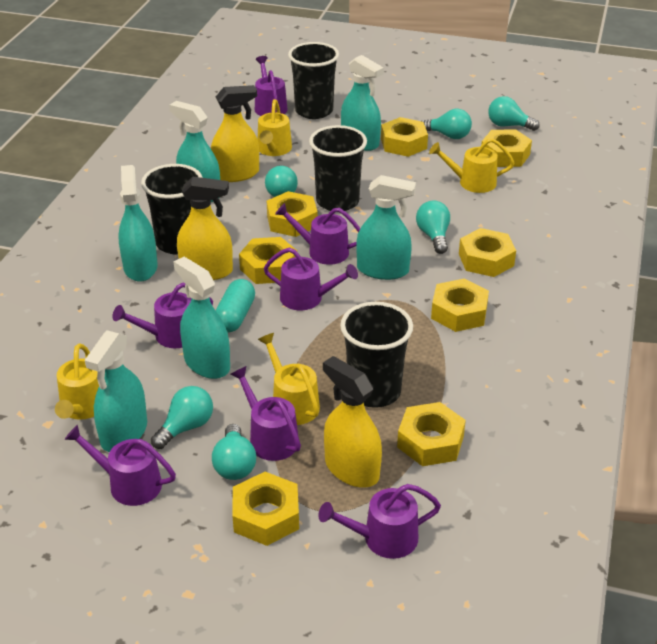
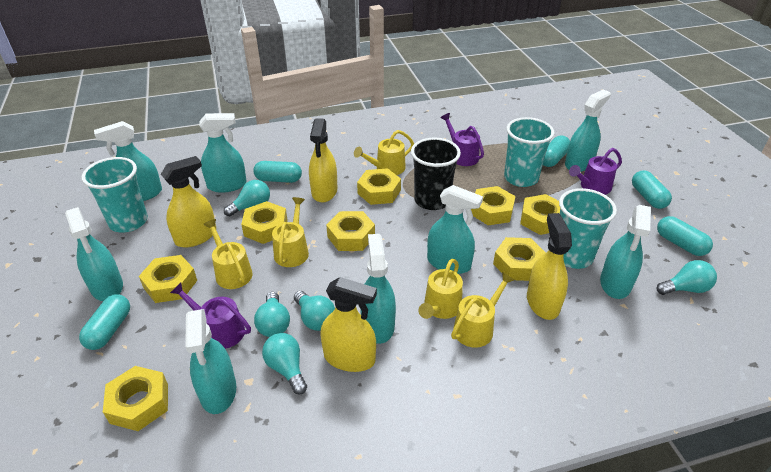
black cup: [141,164,203,255] [288,42,339,119] [309,125,367,211] [340,302,413,408] = 4 -> [411,138,461,210] = 1
purple watering can: [65,425,176,506] [112,283,213,348] [230,366,301,461] [255,56,288,116] [264,248,358,310] [275,203,360,265] [318,484,441,559] = 7 -> [170,283,251,349] [440,113,484,166] [569,148,622,195] = 3
turquoise capsule: [215,279,255,333] = 1 -> [79,294,130,350] [253,161,302,183] [543,135,570,167] [632,170,672,209] [657,216,713,256] = 5
turquoise cup: none = 0 -> [82,157,148,232] [504,117,555,187] [559,188,617,269] = 3
turquoise light bulb: [151,386,213,449] [212,424,256,480] [265,165,298,197] [416,201,450,254] [421,109,472,139] [488,96,540,131] = 6 -> [224,180,270,216] [254,292,290,337] [262,333,307,395] [294,291,335,331] [657,260,717,295] = 5
turquoise spray bottle: [85,330,147,452] [118,165,158,282] [169,101,220,202] [173,257,230,379] [341,55,384,151] [357,175,416,280] = 6 -> [65,207,123,301] [94,121,162,201] [185,309,236,414] [199,113,247,193] [360,234,396,344] [427,185,483,274] [565,90,611,172] [600,205,651,299] = 8
yellow spray bottle: [177,177,233,280] [211,85,259,182] [323,356,382,487] = 3 -> [161,156,216,248] [309,118,338,202] [320,277,377,372] [527,213,572,320] = 4
yellow watering can: [55,344,99,420] [258,99,292,156] [258,333,320,425] [429,138,514,193] = 4 -> [203,219,253,289] [272,197,309,267] [354,130,414,175] [418,259,463,319] [451,272,514,348] = 5

